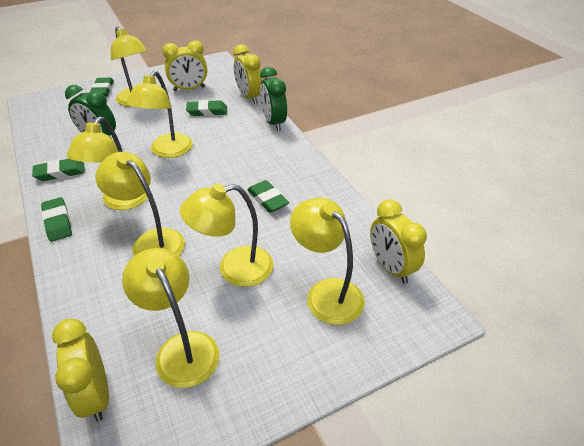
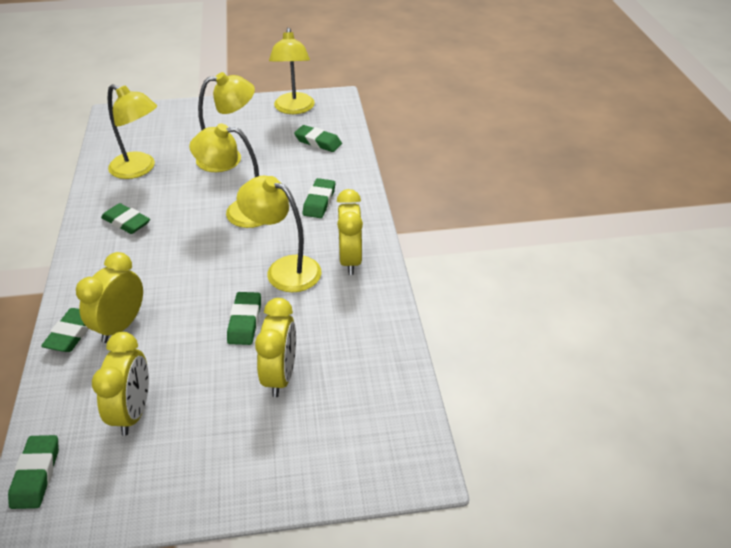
green clock: [65,85,116,137] [260,67,287,131] = 2 -> none = 0
green eraser: [32,159,85,181] [41,197,72,242] [90,78,114,97] [186,100,227,116] [247,180,289,213] = 5 -> [8,435,59,509] [41,308,89,352] [101,203,150,234] [227,292,261,345] [294,125,342,152] [302,178,335,218] = 6
yellow lamp: [67,117,148,210] [95,152,185,256] [111,26,148,106] [122,248,219,388] [126,71,193,158] [180,183,273,287] [290,197,365,325] = 7 -> [108,84,157,179] [189,124,264,228] [196,72,255,172] [237,176,321,292] [269,28,315,114] = 5

